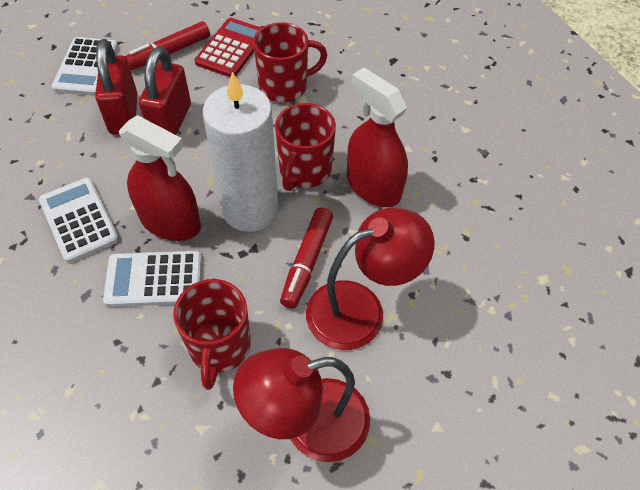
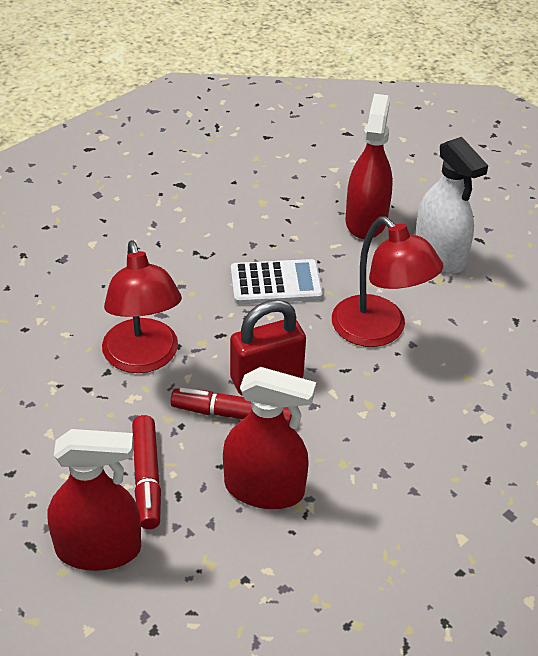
red calculator: [195,18,261,77] = 1 -> none = 0
red mug: [173,279,251,390] [253,22,327,102] [275,103,336,191] = 3 -> none = 0
red padlock: [95,39,138,134] [139,46,191,135] = 2 -> [230,300,306,396] = 1
red spray bottle: [119,115,201,241] [347,67,408,207] = 2 -> [48,429,141,571] [223,367,316,509] [345,94,393,239] = 3
white calculator: [39,178,119,263] [52,37,118,96] [103,251,202,307] = 3 -> [231,259,323,304] = 1
white candle: [203,72,278,232] = 1 -> none = 0
white spray bottle: none = 0 -> [415,137,488,274] = 1

